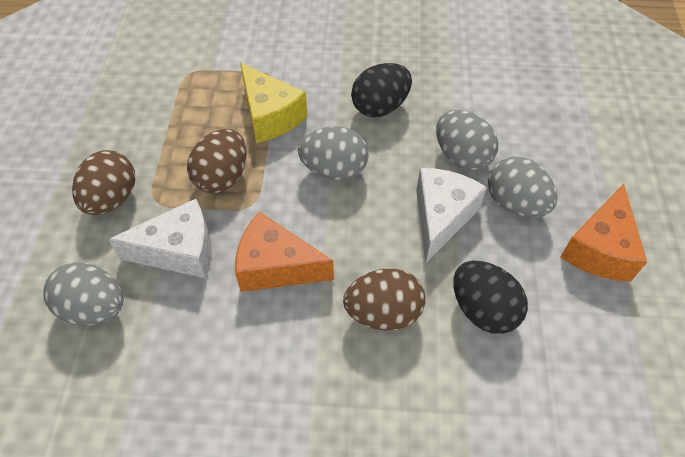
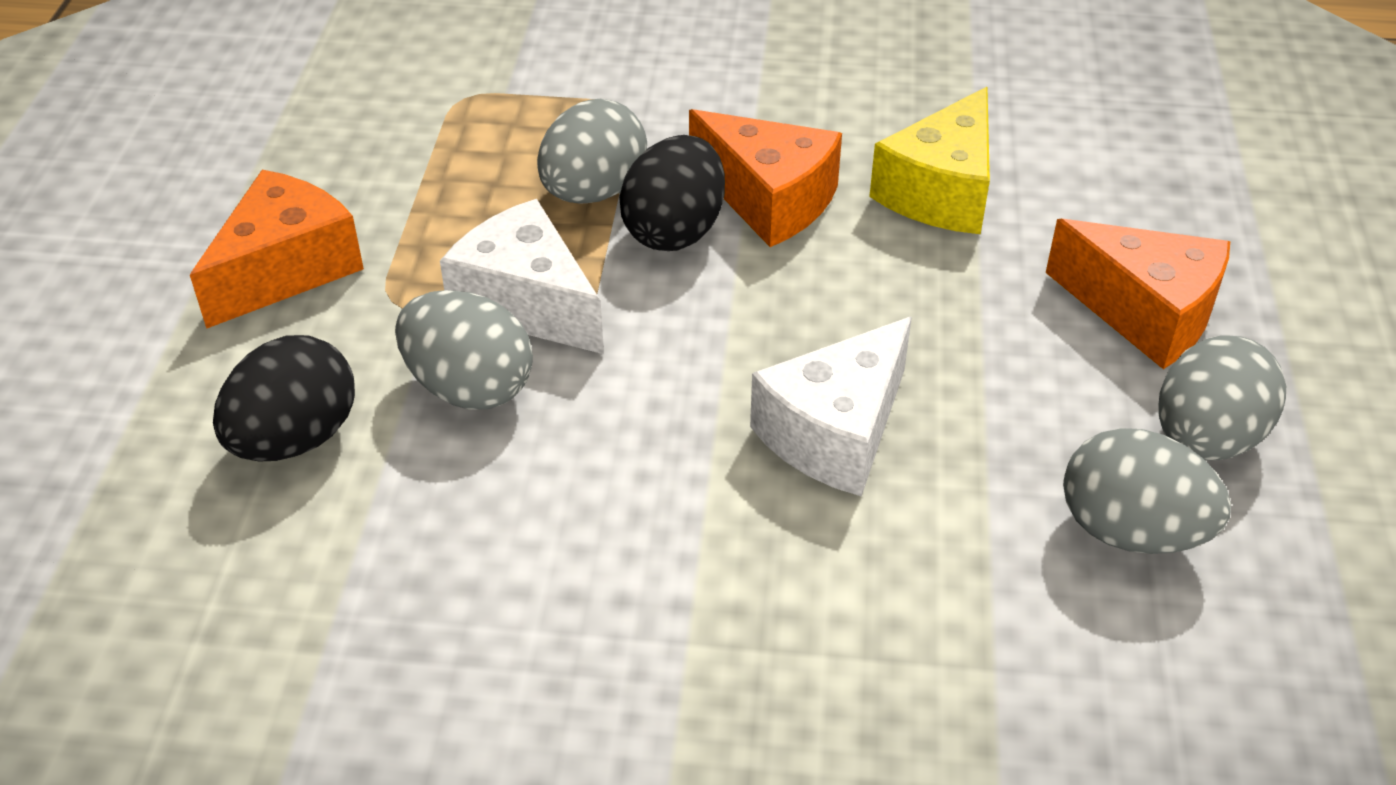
brown egg: [72,150,135,215] [187,129,246,194] [343,268,426,331] = 3 -> none = 0
orange cheese: [235,212,334,292] [560,184,647,281] = 2 -> [190,170,364,329] [689,109,842,247] [1046,219,1230,369] = 3

